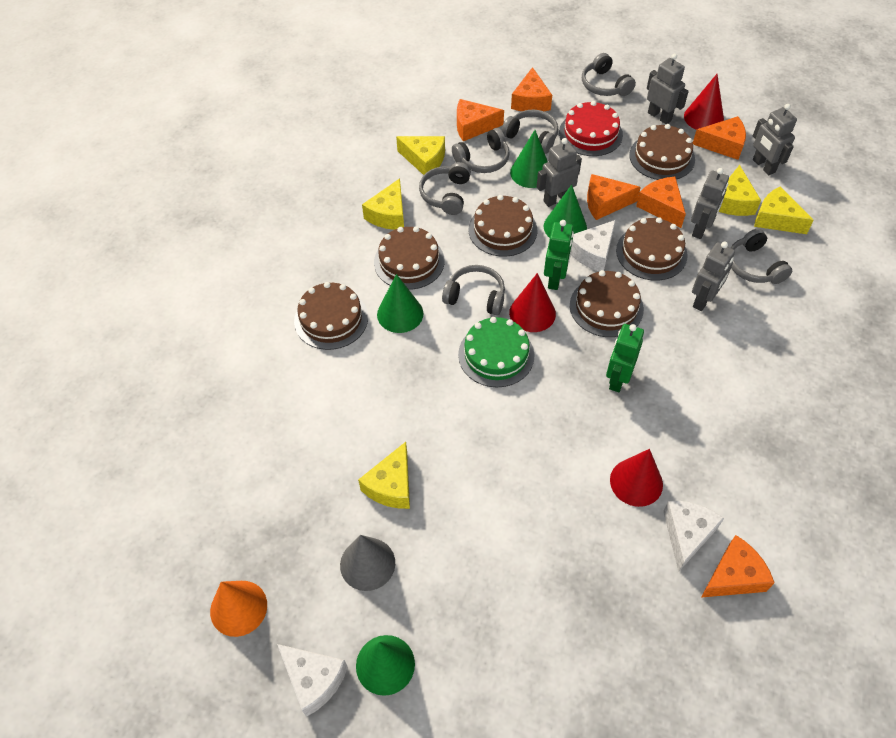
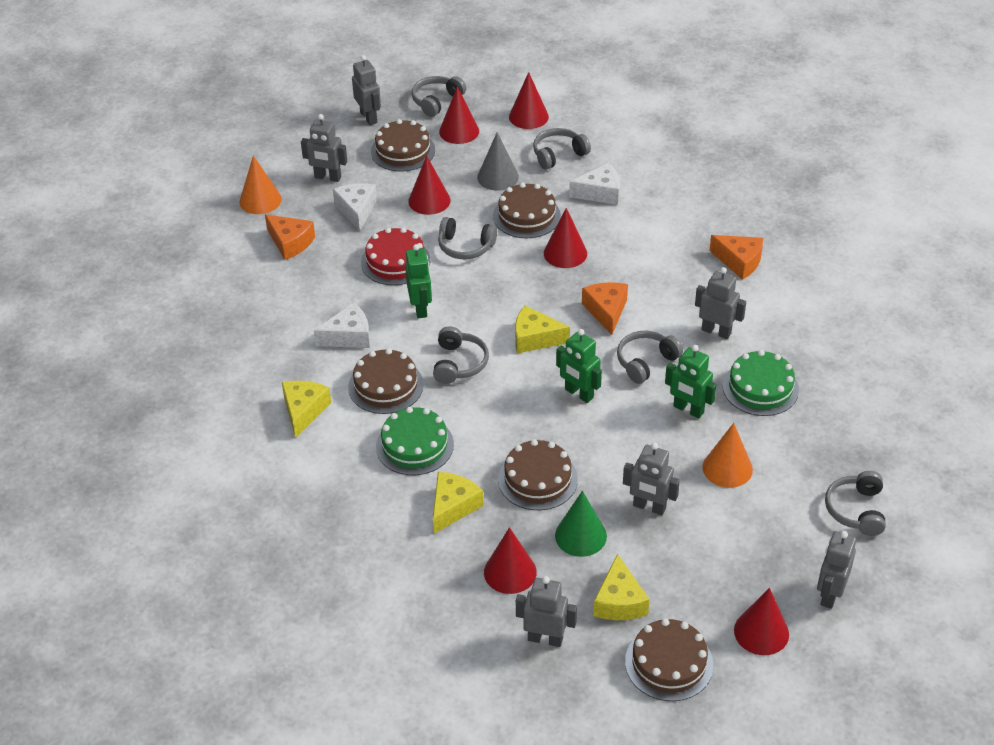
brown cake: [294,282,368,350] [374,226,445,290] [469,195,537,257] [570,270,644,337] [616,217,688,280] [629,124,695,180] = 6 -> [348,348,424,414] [371,119,435,172] [493,182,561,238] [498,439,578,510] [625,618,713,701] = 5
green cake: [458,317,535,387] = 1 -> [376,407,454,475] [723,350,799,416] = 2
green cone: [356,635,415,696] [377,274,423,333] [510,130,548,188] [544,185,587,238] = 4 -> [555,491,607,557] = 1
green robot: [544,220,574,290] [606,324,644,392] = 2 -> [405,244,432,318] [556,329,602,403] [665,345,716,419] = 3
grey robot: [537,138,582,207] [647,54,689,124] [691,168,729,239] [692,242,735,311] [753,104,797,175] = 5 -> [301,114,347,182] [352,55,381,125] [516,576,577,647] [623,442,680,515] [695,267,746,339] [817,531,856,609] = 6
orange cheese: [457,99,504,141] [511,67,552,111] [587,174,641,220] [636,177,686,228] [693,116,746,160] [701,535,775,597] = 6 -> [265,214,315,260] [582,282,628,335] [709,235,763,280] = 3
orange cone: [210,581,267,637] = 1 -> [239,155,282,214] [702,423,753,488] = 2
red cone: [509,273,556,332] [610,449,663,507] [684,74,724,130] = 3 -> [408,156,450,215] [439,86,479,144] [484,527,537,594] [509,72,549,129] [544,208,587,268] [734,588,789,655] = 6
yellow cheese: [358,442,410,509] [362,178,404,230] [396,136,445,175] [719,165,761,216] [754,186,814,234] = 5 -> [282,381,331,438] [433,472,484,534] [515,306,570,354] [593,554,650,620] = 4

